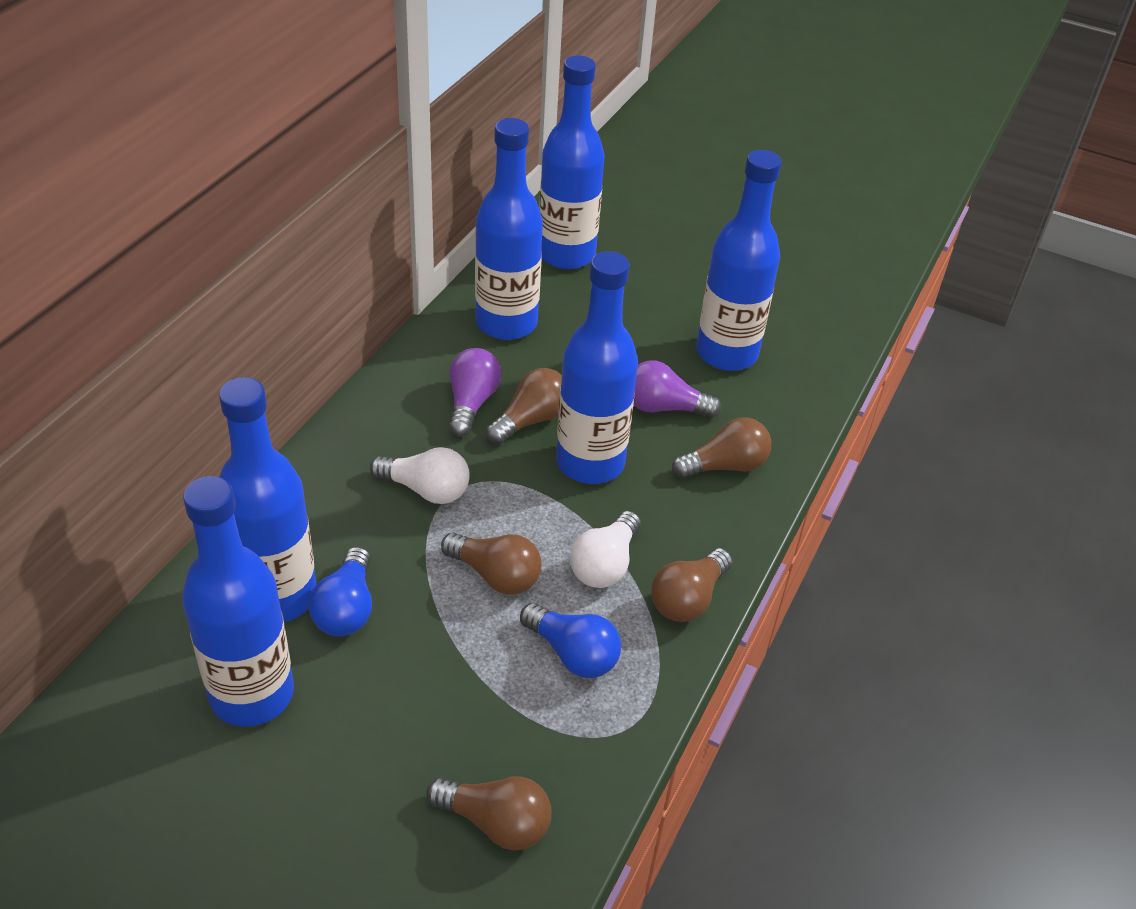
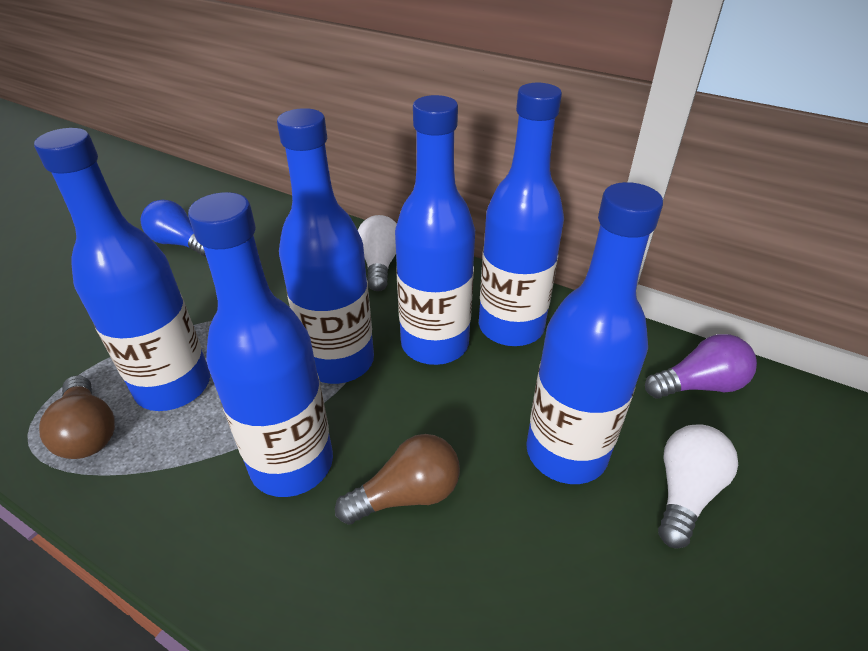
blue light bulb: [308,547,372,636] [520,603,621,678] = 2 -> [141,200,206,257] = 1
brown light bulb: [426,777,551,850] [441,532,542,595] [486,368,562,444] [651,548,732,622] [672,418,771,479] = 5 -> [39,375,115,459] [335,434,460,525] = 2
purple light bulb: [449,348,502,437] [633,361,721,418] = 2 -> [645,334,757,399] = 1

